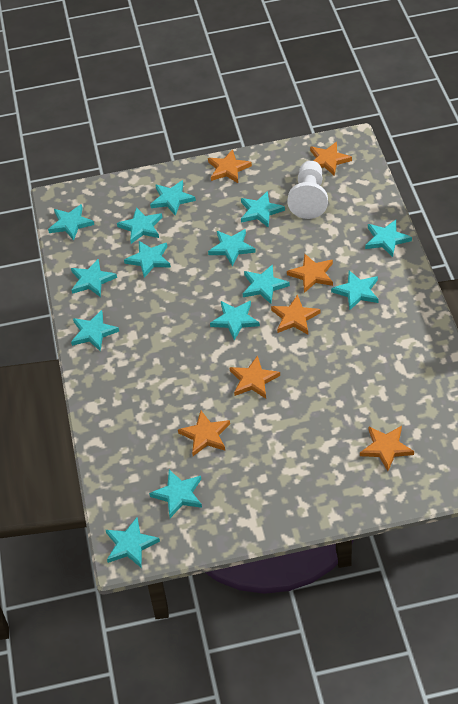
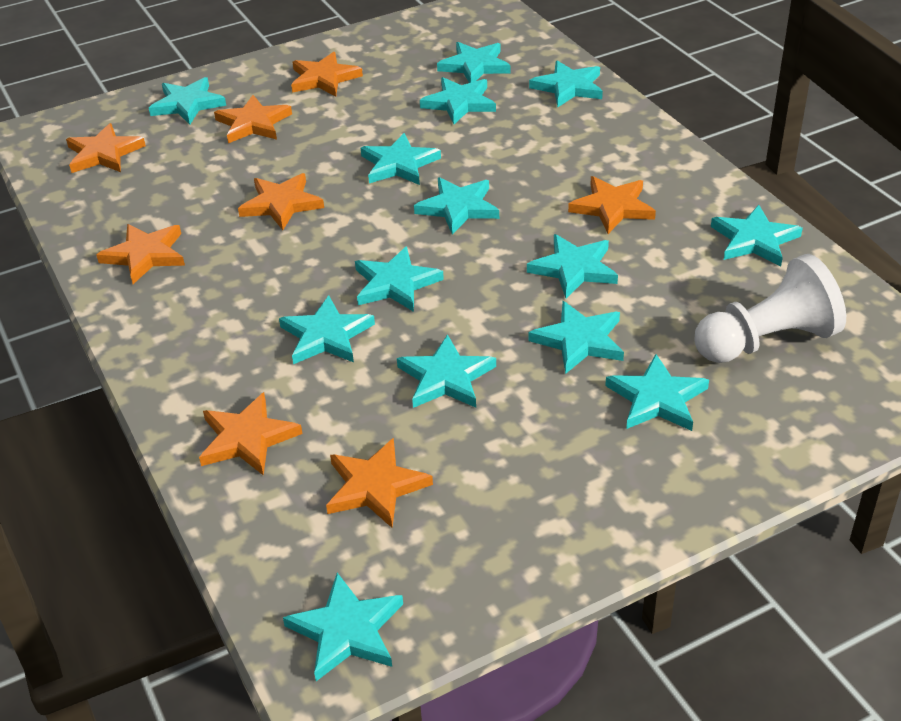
orange star: [178,411,230,456] [208,149,252,183] [230,355,280,398] [271,294,320,335] [287,254,333,293] [310,142,352,176] [360,426,414,471] = 7 -> [66,123,146,173] [96,224,185,284] [199,392,302,475] [214,95,292,143] [238,173,324,230] [291,52,363,97] [326,438,433,528] [568,176,656,234] = 8

